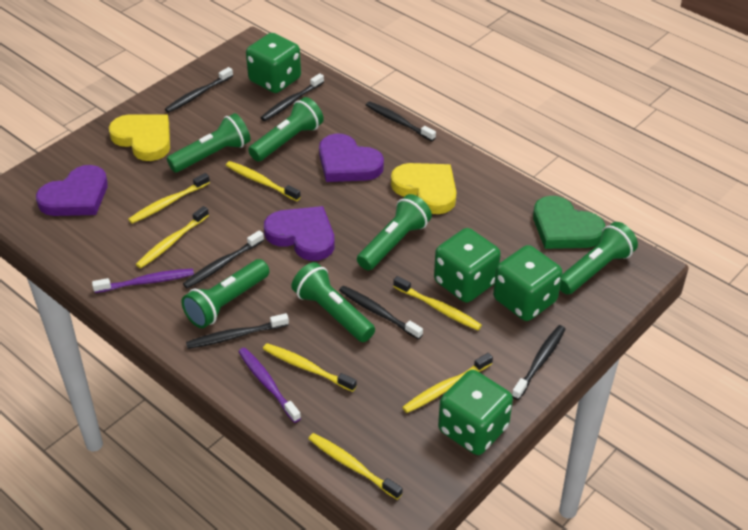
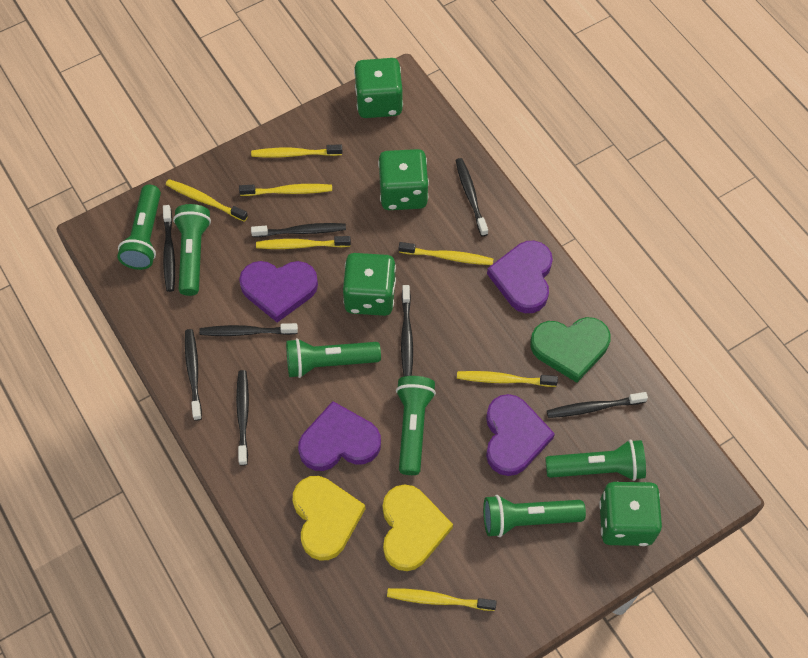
black toothbrush: [165,67,233,113] [183,230,264,289] [186,313,289,349] [261,73,324,121] [339,286,423,340] [366,101,436,141] [512,325,565,400] = 7 -> [163,205,175,292] [185,329,202,421] [199,323,298,336] [236,370,249,466] [251,223,346,237] [401,285,413,376] [455,158,488,236] [547,392,648,418] = 8
purple heart: [36,165,108,216] [264,206,335,261] [319,134,384,182] = 3 -> [239,261,318,323] [298,401,381,471] [486,394,555,476] [487,241,553,313] = 4
purple toothbrush: [92,269,194,293] [238,347,301,423] = 2 -> none = 0

